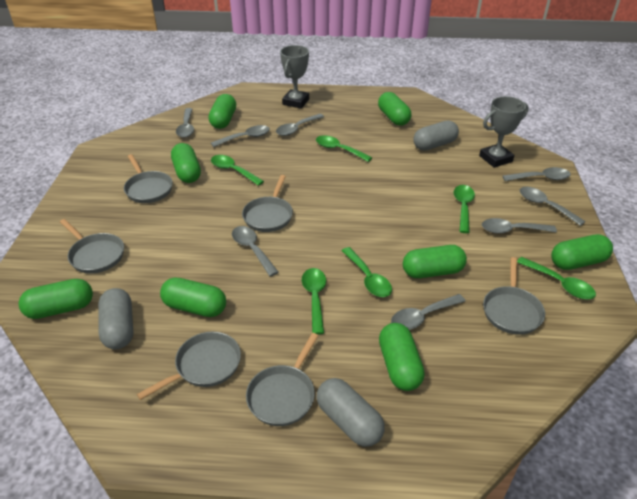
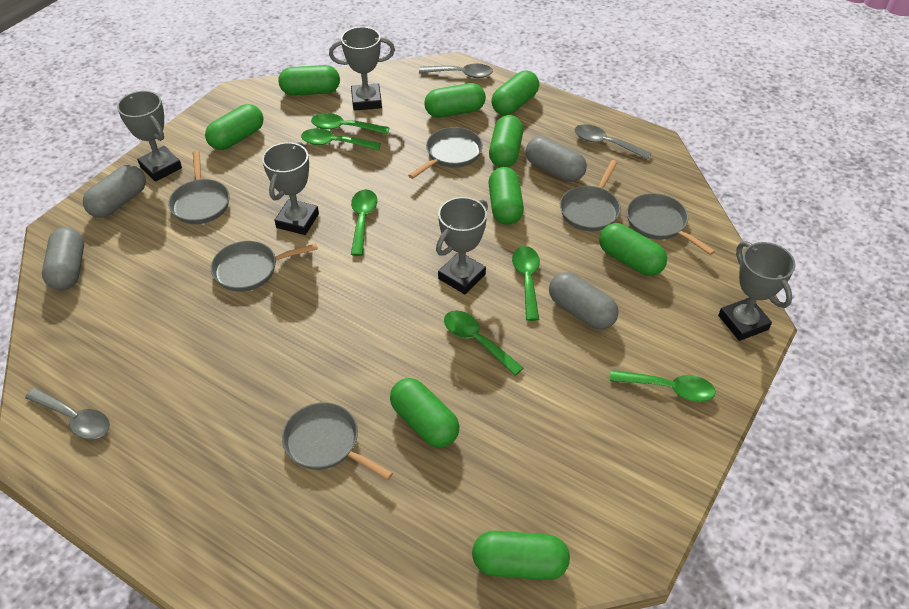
green capsule: [18,279,93,319] [160,277,226,317] [171,143,201,183] [209,94,236,129] [378,92,411,126] [379,323,425,391] [403,245,467,278] [551,234,613,270] = 8 -> [205,104,263,150] [278,65,340,96] [390,378,459,448] [424,83,486,118] [472,531,570,580] [488,167,524,225] [489,115,523,167] [491,71,539,115] [599,223,667,276] = 9
grey capsule: [98,288,133,349] [317,378,385,447] [413,121,459,151] = 3 -> [42,227,84,290] [83,165,146,218] [526,136,587,182] [549,272,619,329] = 4
grey spoon: [176,108,194,138] [211,125,270,147] [232,226,278,276] [276,114,324,136] [391,294,465,330] [482,218,557,234] [503,167,571,181] [520,187,586,226] = 8 -> [25,388,110,439] [419,64,493,78] [574,124,651,160] = 3
grey trophy: [280,45,309,108] [479,96,529,168] = 2 -> [117,91,182,182] [262,142,319,235] [329,27,395,111] [436,197,488,294] [718,241,796,341] = 5

